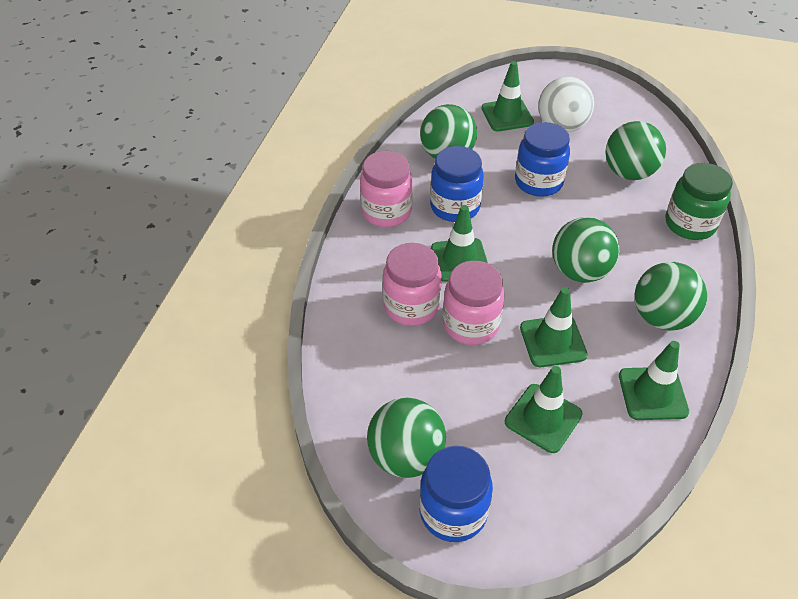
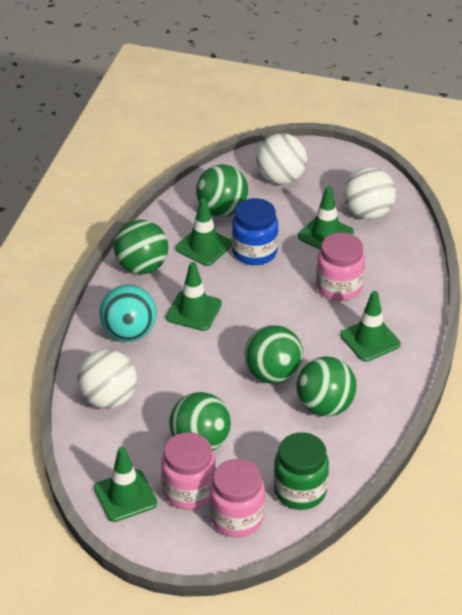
blue jar: [419,446,493,542] [430,146,484,222] [515,122,570,197] = 3 -> [232,198,278,265] = 1
turquoise ball: none = 0 -> [99,285,157,342] = 1
white ball: [538,76,594,133] = 1 -> [77,349,137,409] [256,133,307,185] [343,167,396,220] = 3

